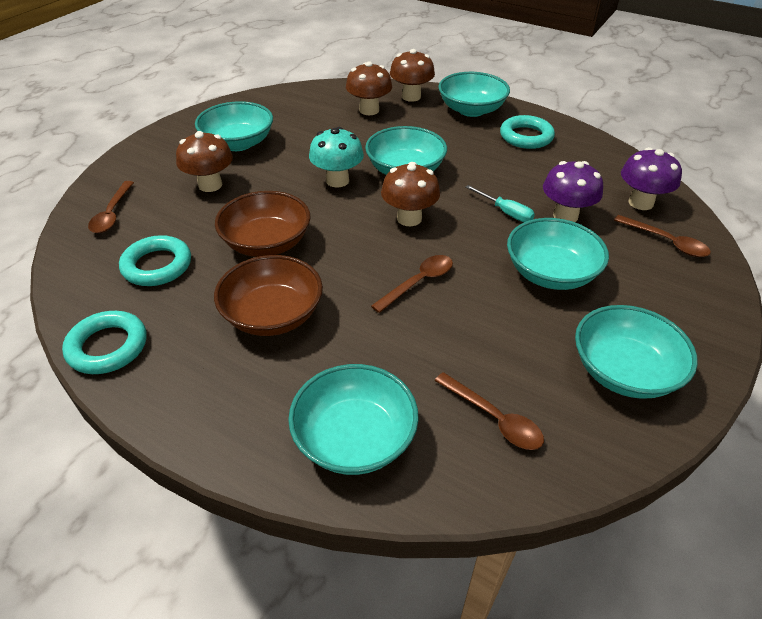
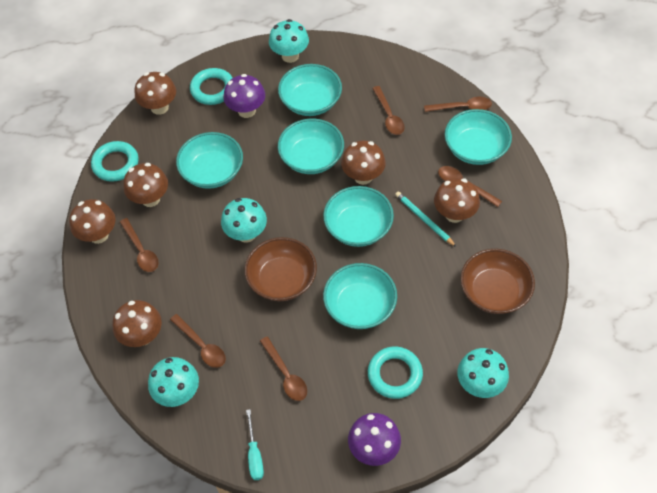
brown mushroom: [176,131,233,192] [346,61,392,115] [381,162,440,226] [390,49,435,102] = 4 -> [69,199,115,244] [112,300,162,347] [123,163,168,207] [135,72,176,115] [341,141,386,185] [434,178,480,223] = 6
brown spoon: [88,181,134,233] [371,255,453,313] [435,372,544,450] [614,215,711,257] = 4 -> [120,218,159,272] [170,314,226,368] [260,336,307,401] [372,86,405,135] [424,97,492,112] [438,166,502,207] = 6
turquoise mushroom: [309,127,364,188] = 1 -> [148,357,199,407] [221,198,267,242] [269,19,309,63] [457,348,509,398] = 4
turquoise pencil: none = 0 -> [395,192,456,247] = 1

